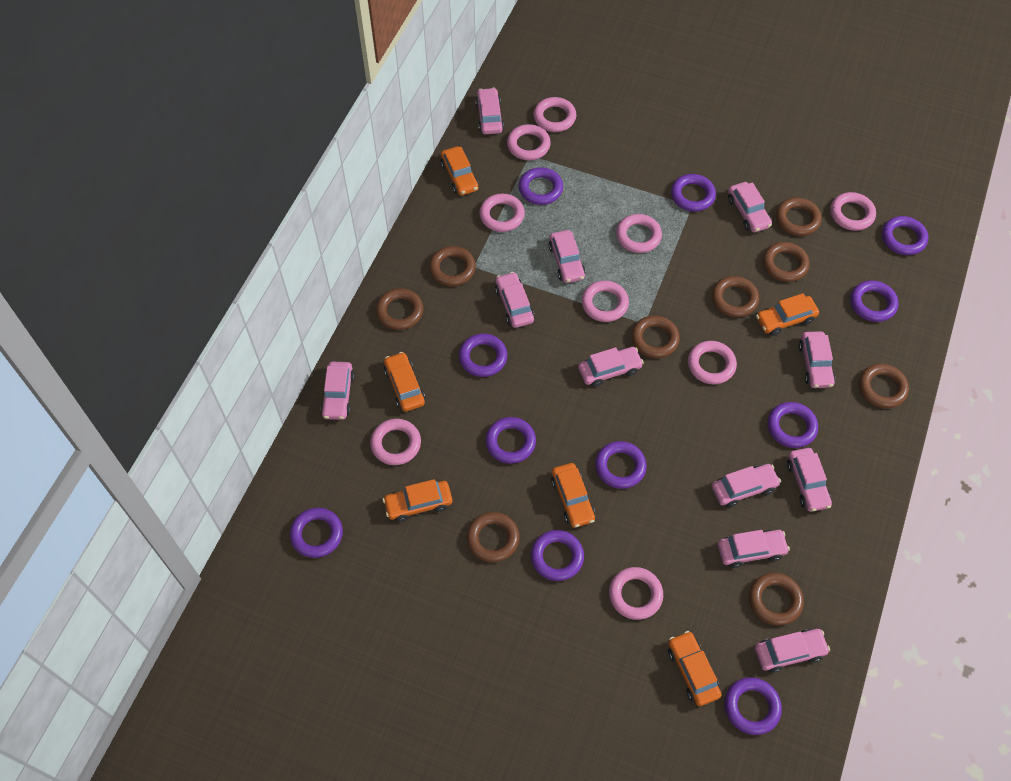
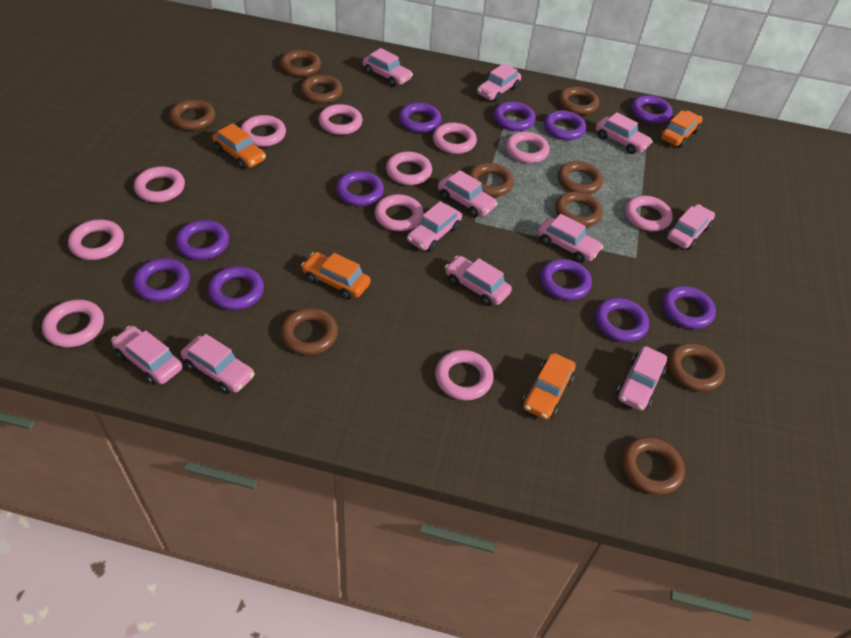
brown ring: [376,288,423,330] [429,246,476,286] [466,512,520,562] [631,315,680,358] [712,276,759,317] [749,573,804,626] [763,242,810,282] [776,197,822,236] [859,364,909,408] = 9 -> [169,99,215,131] [280,50,321,77] [280,308,338,355] [300,75,343,103] [468,163,514,197] [555,191,603,227] [557,161,603,194] [558,86,599,115] [622,437,685,495] [668,343,725,392] = 10
orange car: [383,479,452,522] [384,352,425,412] [441,146,479,195] [551,463,595,528] [668,631,721,706] [756,293,819,336] = 6 -> [212,123,266,169] [301,252,371,300] [523,353,576,420] [660,110,703,147] = 4
pink ring: [370,419,421,465] [479,193,525,232] [507,124,551,160] [533,97,576,132] [581,280,629,322] [609,567,663,620] [616,214,662,253] [688,341,737,385] [830,192,876,231] = 9 -> [42,300,104,347] [68,219,124,260] [134,166,185,203] [241,115,286,147] [318,104,363,135] [374,194,424,231] [386,152,432,185] [433,123,477,154] [435,350,494,401] [505,132,550,163] [625,196,673,231] = 11

